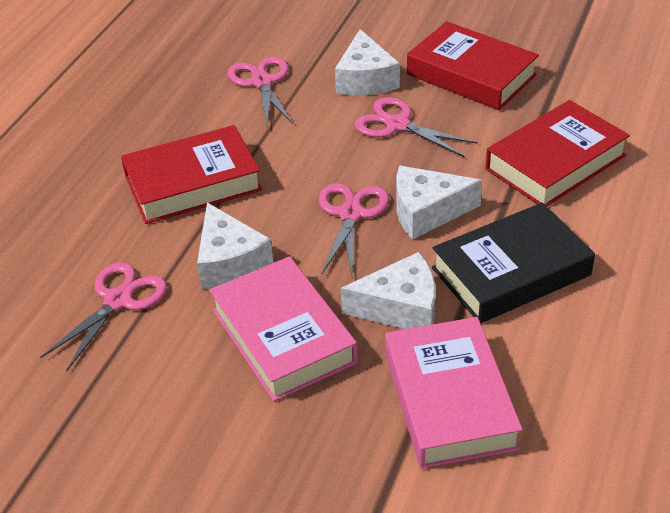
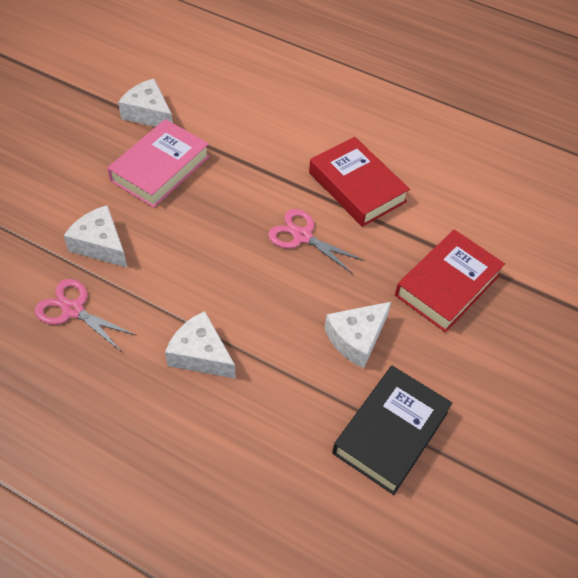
pink book: [209,256,358,401] [385,317,523,469] = 2 -> [107,119,210,208] = 1
pink scissors: [40,262,167,372] [228,57,293,126] [319,183,389,276] [355,97,478,157] = 4 -> [34,279,137,351] [268,209,364,274] = 2
red book: [121,125,262,224] [407,21,539,110] [485,100,630,206] = 3 -> [309,137,410,227] [395,230,505,333] = 2

